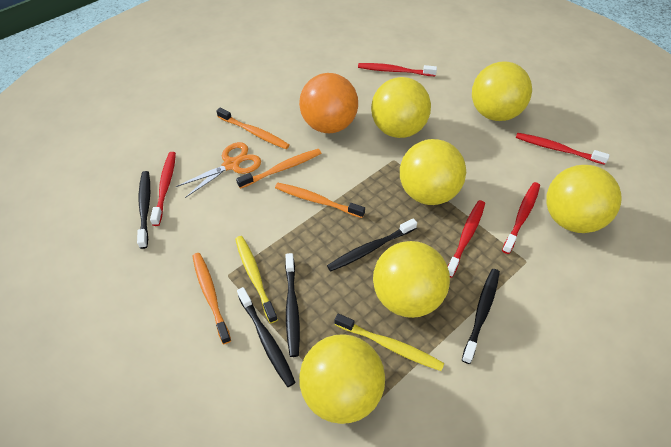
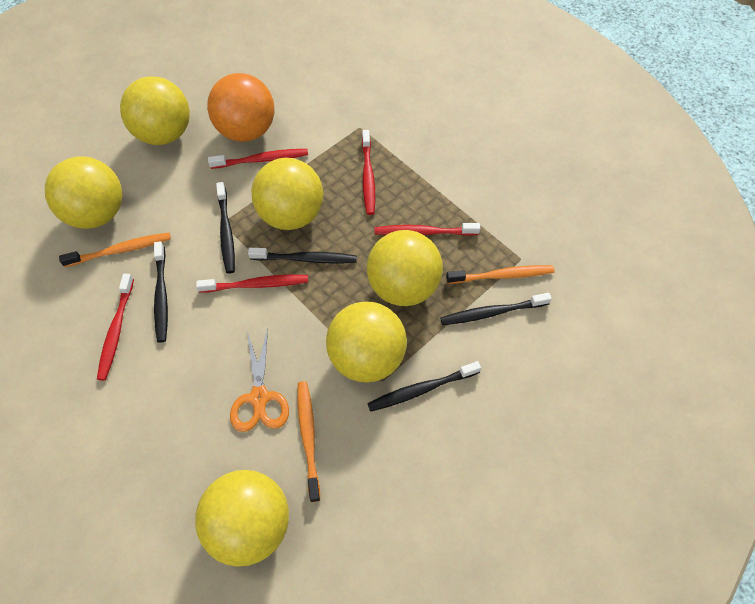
orange toothbrush: [192,253,231,344] [216,108,289,149] [236,149,321,189] [275,183,365,218] = 4 -> [59,232,171,267] [297,381,320,502] [446,265,554,284] = 3
yellow toothbrush: [235,236,278,323] [335,314,444,371] = 2 -> none = 0

